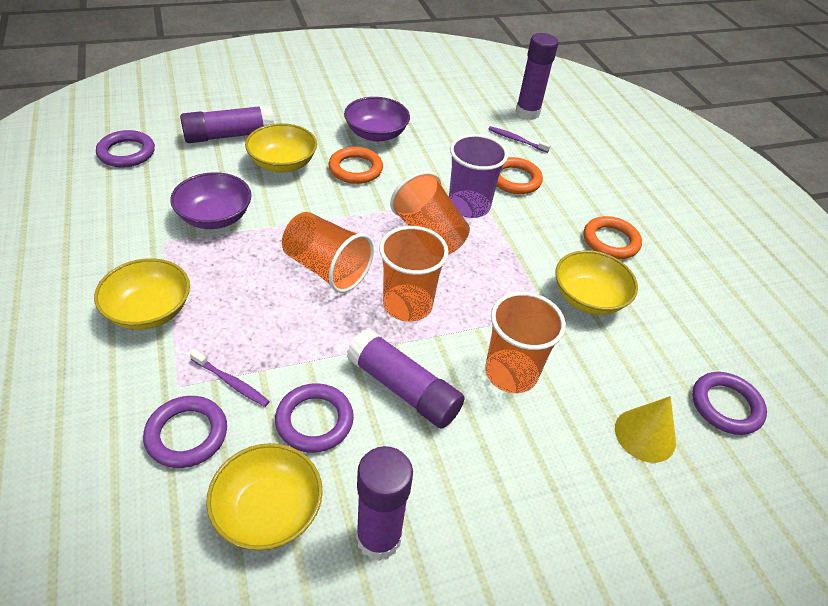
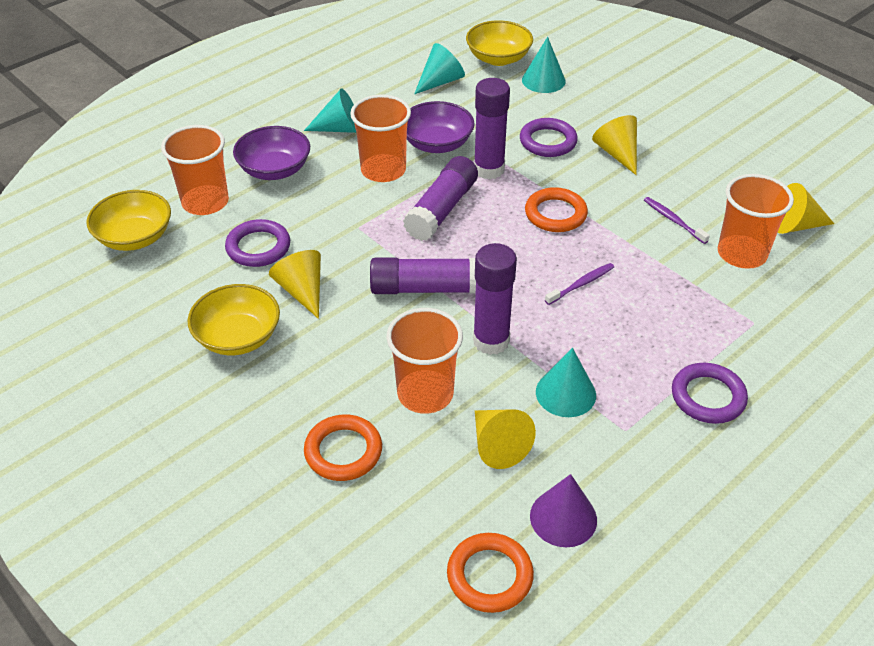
purple cone: none = 0 -> [530,474,597,547] = 1
purple cup: [449,134,508,218] = 1 -> none = 0
purple ring: [96,130,155,168] [143,396,227,468] [275,383,354,453] [692,372,767,435] = 4 -> [225,219,290,267] [520,118,578,157] [672,363,748,424] = 3
turquoise cone: none = 0 -> [304,88,356,133] [414,43,465,94] [522,37,566,93] [536,348,596,417] = 4
yellow bowl: [94,258,190,330] [206,443,323,551] [245,123,317,172] [555,250,638,315] = 4 -> [86,190,171,251] [188,284,280,355] [466,20,533,66] = 3
yellow cone: [615,396,676,463] = 1 -> [269,250,321,319] [475,409,536,469] [592,115,637,175] [778,183,834,234] = 4

